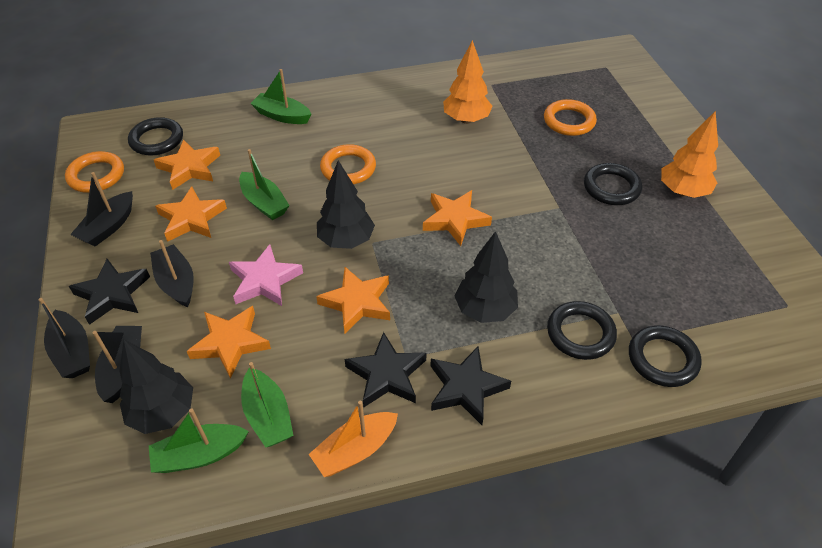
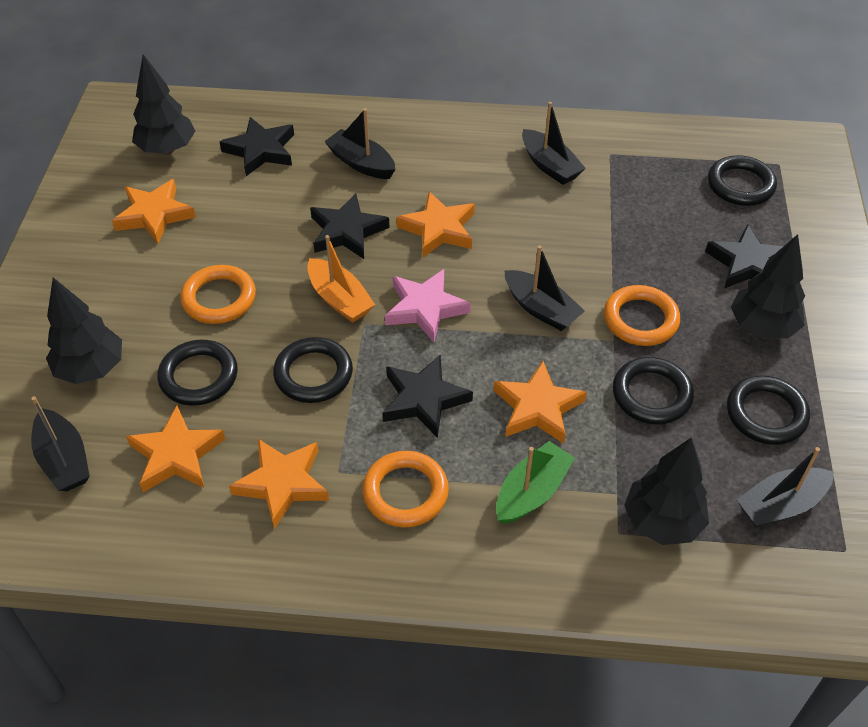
black boat: [39,298,90,378] [70,172,133,247] [93,326,142,403] [150,240,194,307] = 4 -> [31,396,90,491] [324,108,395,179] [504,245,585,331] [522,102,586,185] [737,447,834,527] = 5
black ring: [128,117,183,156] [547,301,617,360] [584,163,642,205] [629,325,702,387] = 4 -> [157,340,238,406] [273,337,353,403] [613,357,694,425] [708,155,777,206] [727,375,810,445] = 5
black star: [69,259,150,325] [345,332,427,408] [431,346,511,425] = 3 -> [220,117,294,176] [310,193,390,259] [383,354,473,438] [705,224,784,288] = 4
black tree: [119,340,193,434] [317,160,375,249] [454,231,518,323] = 3 -> [46,277,122,384] [132,54,195,154] [624,438,709,545] [731,234,805,339] = 4
green boat: [149,408,249,473] [239,149,290,220] [241,362,293,448] [250,69,311,124] = 4 -> [496,441,575,524] = 1
orange tree: [443,40,493,124] [661,111,718,198] = 2 -> none = 0

